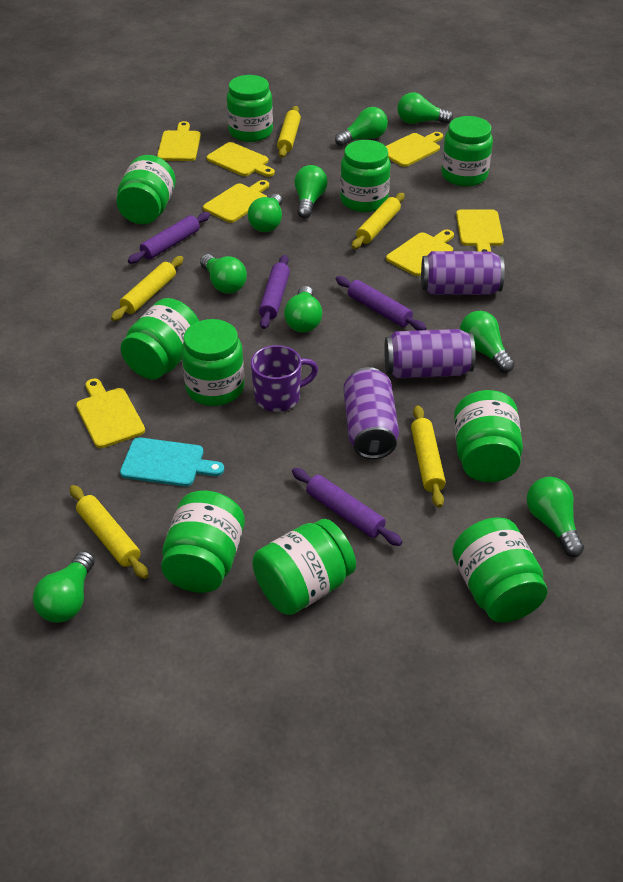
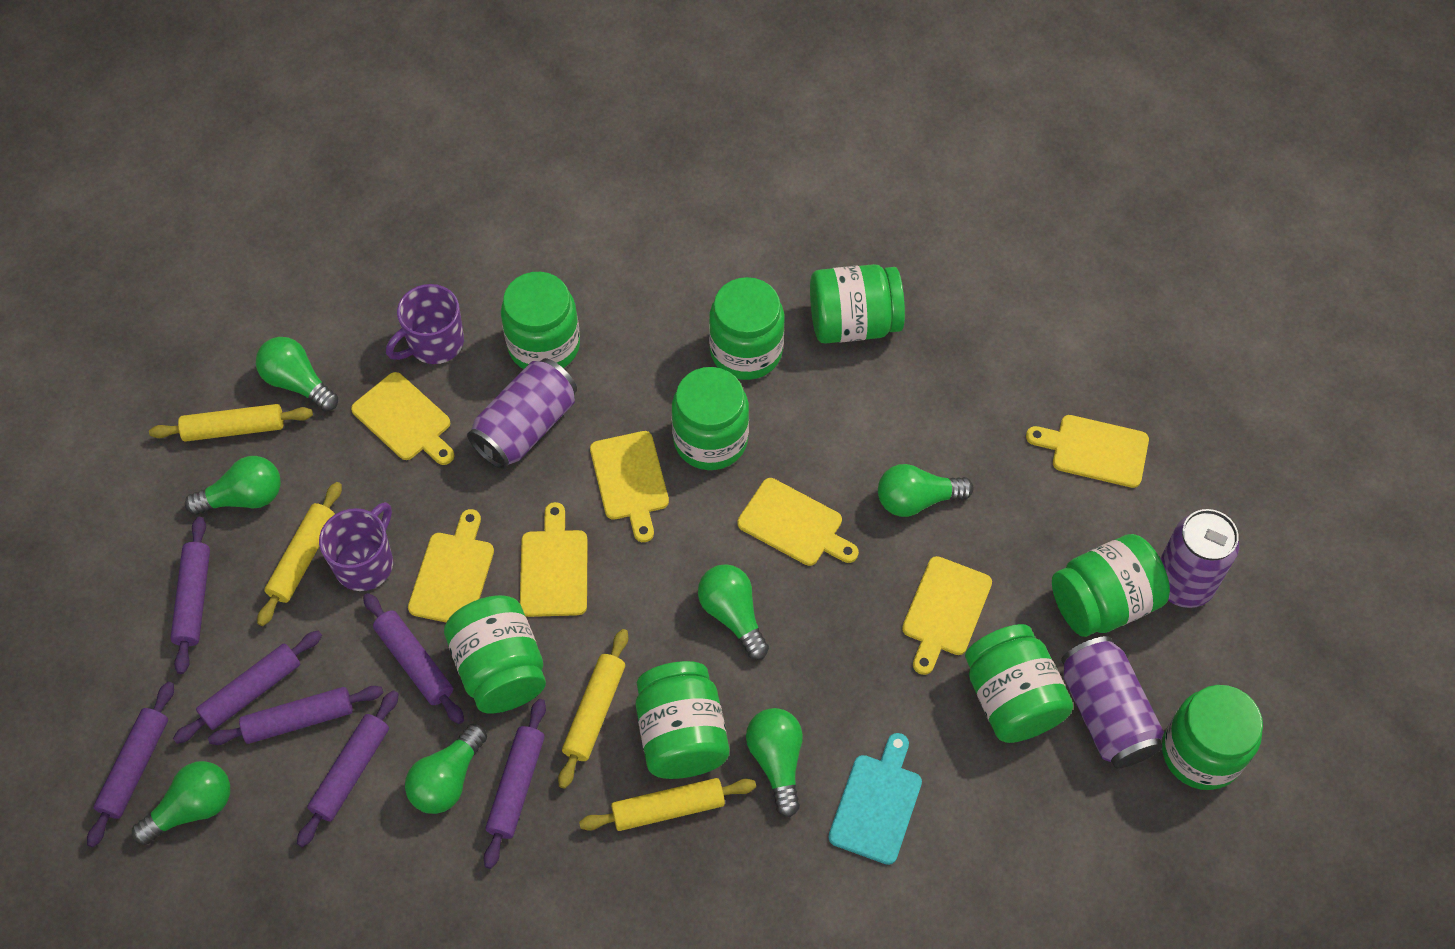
green jar: [116,155,176,224] [121,298,199,380] [161,491,245,593] [181,319,244,406] [227,75,273,142] [252,519,356,615] [340,140,391,212] [441,116,493,187] [452,517,548,623] [454,390,523,482] = 10 -> [444,595,546,713] [501,272,580,369] [636,661,729,779] [672,367,749,470] [709,277,784,380] [810,264,905,344] [965,624,1073,743] [1052,534,1170,637] [1162,685,1263,790] = 9
green light bulb: [33,551,95,623] [200,254,247,293] [248,194,282,232] [284,286,322,333] [294,165,328,218] [335,107,388,146] [397,92,453,124] [460,311,515,373] [527,477,584,557] = 9 -> [132,761,230,845] [185,456,281,515] [256,337,338,412] [405,724,487,814] [698,564,769,660] [746,708,803,817] [878,464,973,517] = 7
purple mug: [251,345,318,412] = 1 -> [319,502,393,591] [386,284,464,364] = 2
purple rolling pin: [128,212,210,264] [259,255,290,329] [292,468,402,546] [336,276,427,331] = 4 -> [87,682,174,847] [170,517,210,674] [173,631,322,744] [208,686,383,745] [297,690,398,847] [363,593,464,724] [484,699,546,869] = 7
yellow rolling pin: [70,485,149,579] [111,256,183,321] [277,106,301,158] [352,193,405,249] [411,405,446,508] = 5 -> [149,404,313,442] [257,482,342,626] [558,629,628,789] [579,778,756,831] = 4

